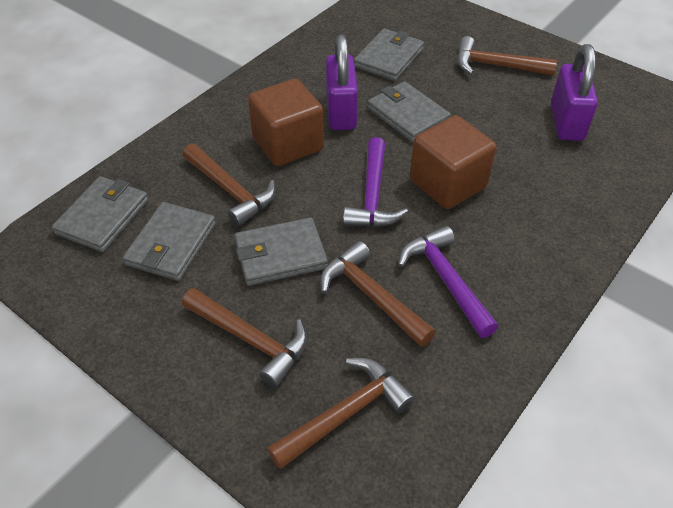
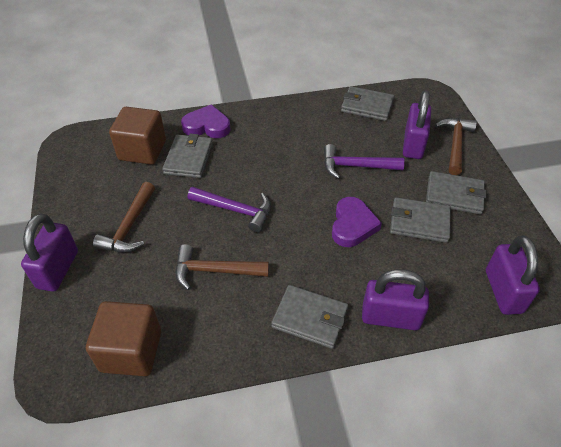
brown hammer: [182,288,307,388] [183,143,276,227] [267,358,415,469] [320,241,436,347] [457,36,557,75] = 5 -> [93,182,155,252] [175,244,269,290] [435,118,477,175] = 3
purple heart: none = 0 -> [181,104,230,138] [332,197,382,247] = 2
purple padlock: [326,34,358,130] [551,44,598,141] = 2 -> [21,213,78,292] [362,269,429,330] [403,90,431,159] [486,235,540,315] = 4

